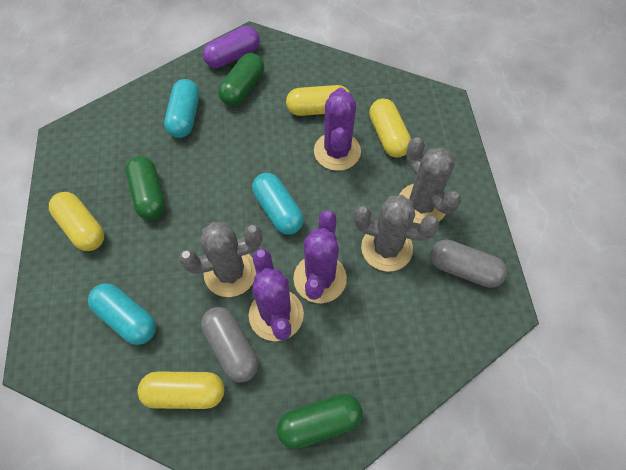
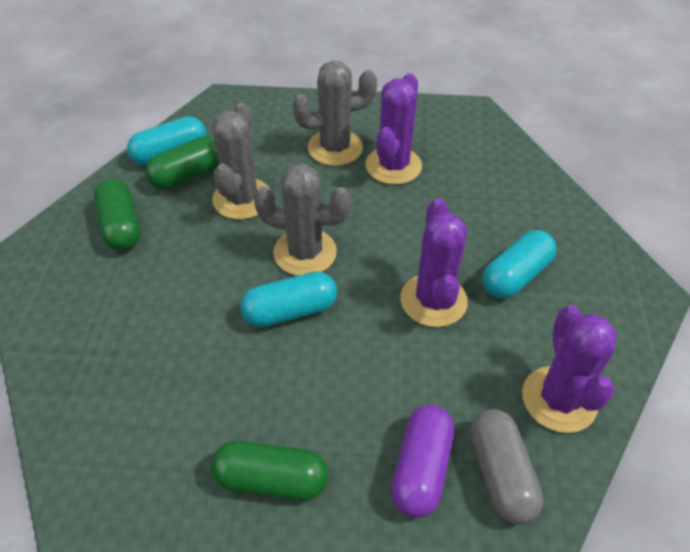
grey capsule: [201,307,258,383] [430,240,507,288] = 2 -> [470,409,544,525] = 1
yellow capsule: [49,192,104,251] [137,372,224,409] [286,85,350,116] [369,99,411,158] = 4 -> none = 0

